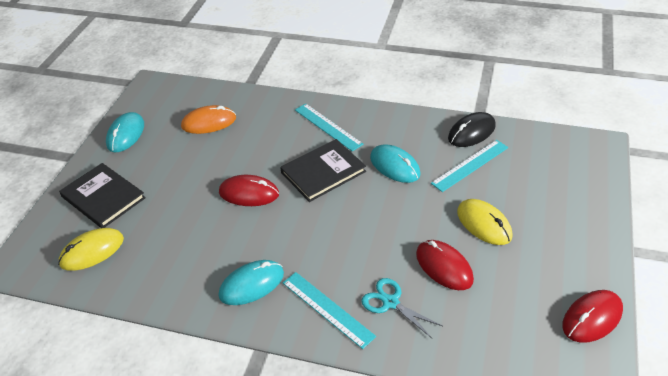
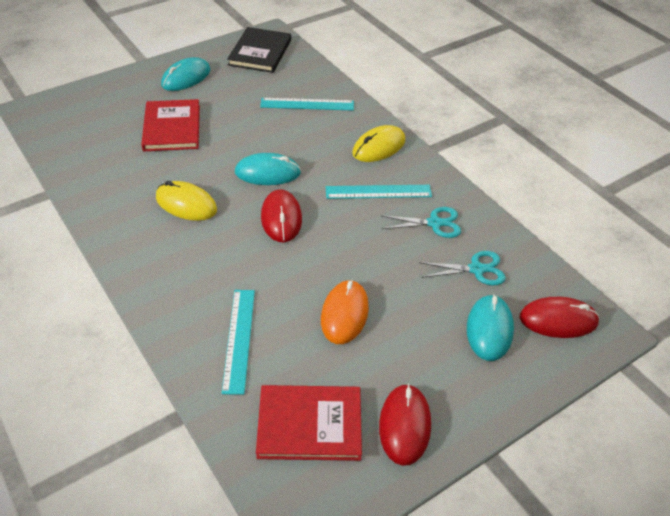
black book: [59,163,146,228] [280,139,366,202] = 2 -> [227,27,291,73] = 1
black mouse: [448,112,496,147] = 1 -> none = 0
red book: none = 0 -> [141,99,200,151] [256,385,362,461] = 2
turquoise scissors: [361,278,442,338] = 1 -> [380,207,461,238] [419,251,506,285] = 2

